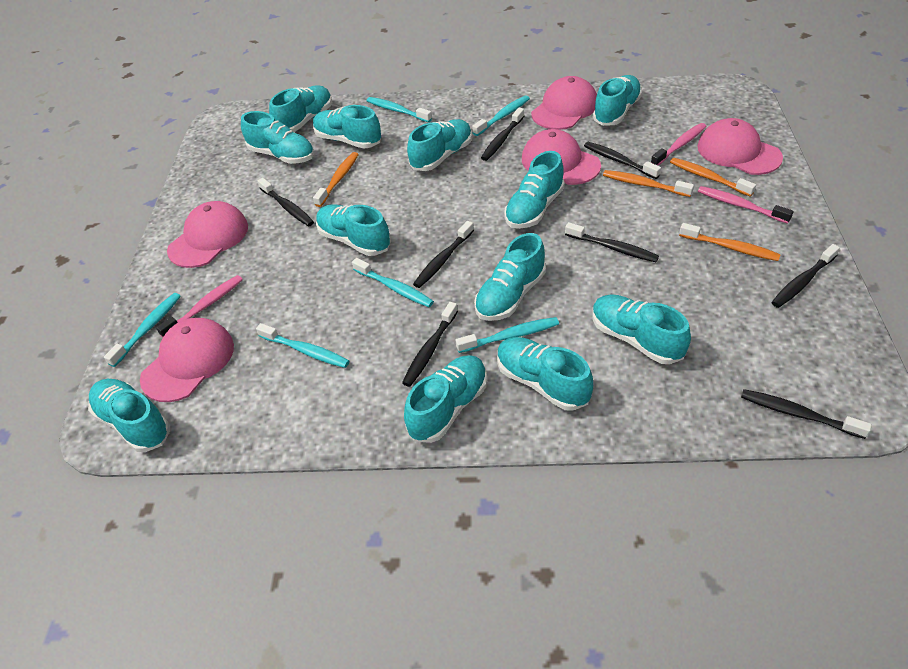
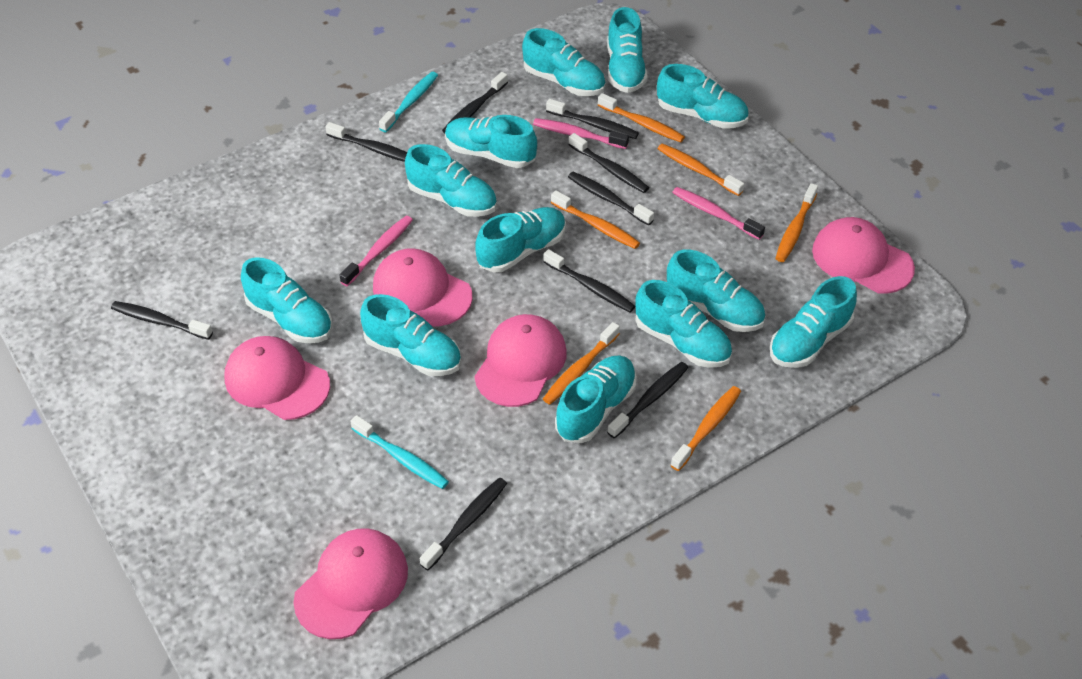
black toothbrush: [258,178,314,227] [402,302,458,387] [413,221,474,288] [481,107,524,161] [565,222,659,262] [584,142,661,179] [741,389,872,439] [772,244,840,308] = 8 -> [111,301,213,340] [325,122,407,162] [420,477,507,570] [442,72,508,133] [543,249,635,312] [546,99,639,139] [568,172,654,225] [569,133,649,193] [607,362,688,439] = 9
orange toothbrush: [313,152,359,207] [603,170,694,197] [670,158,756,197] [679,223,781,261] = 4 -> [543,322,620,404] [551,190,640,249] [598,93,685,143] [657,143,744,196] [671,386,741,471] [775,183,818,262] = 6
turquoise toothbrush: [104,293,181,367] [256,323,349,368] [352,258,434,307] [367,97,432,122] [456,317,559,353] [472,95,530,136] = 6 -> [350,415,449,489] [379,72,438,132] = 2

